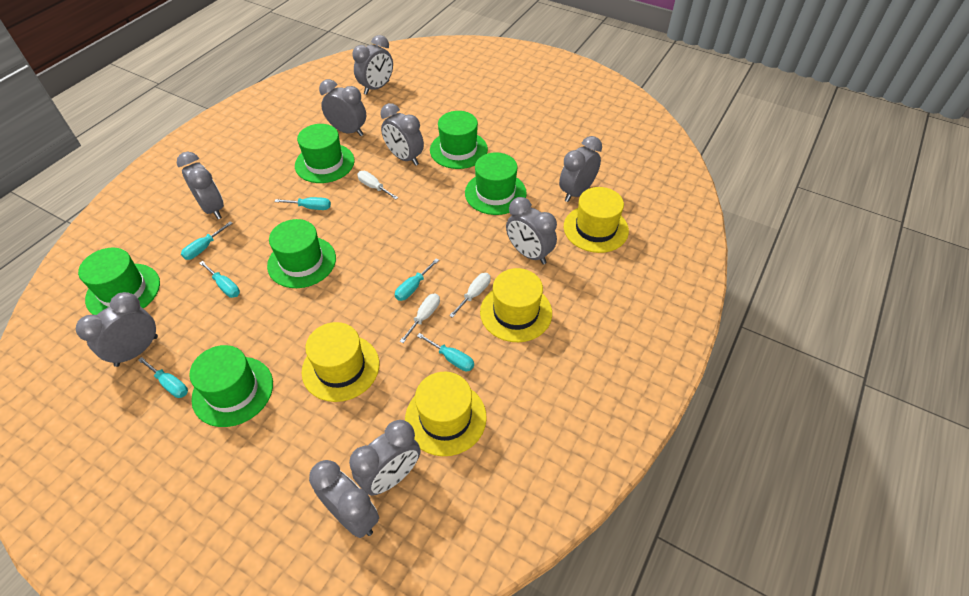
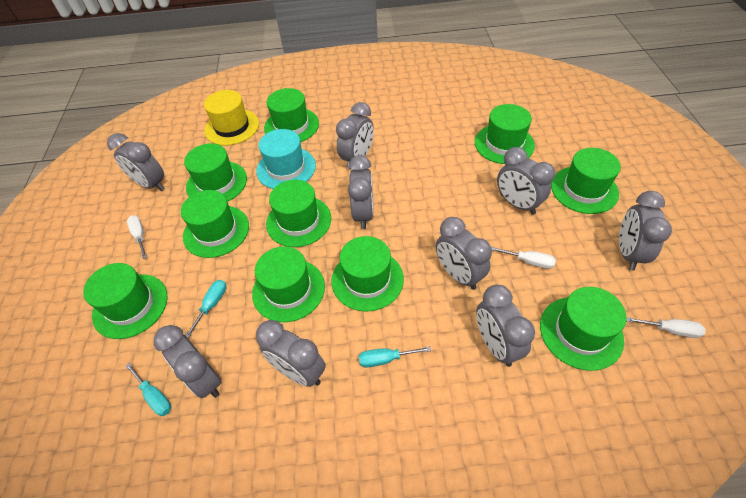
green hat: [78,248,160,315] [189,345,273,427] [267,219,336,288] [295,124,355,183] [430,111,488,169] [465,152,527,215] = 6 -> [83,263,167,339] [181,190,249,258] [184,143,247,202] [252,247,325,322] [264,88,319,142] [266,180,331,247] [331,236,404,311] [475,104,535,164] [540,287,627,371] [551,148,621,214] = 10
turquoise hat: none = 0 -> [256,129,316,189] = 1
turquoise screwdriver: [138,357,188,398] [181,221,233,260] [200,261,240,298] [274,197,331,210] [395,259,439,301] [417,333,474,371] = 6 -> [125,363,171,416] [185,280,227,338] [359,346,431,367] = 3
yellow hat: [302,322,379,402] [405,372,487,456] [480,268,552,342] [564,187,629,253] = 4 -> [204,90,259,146] = 1

